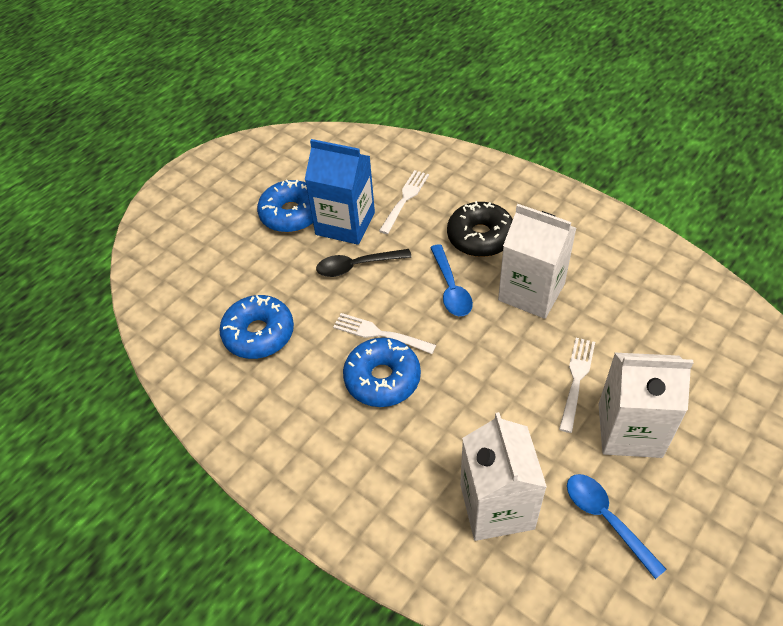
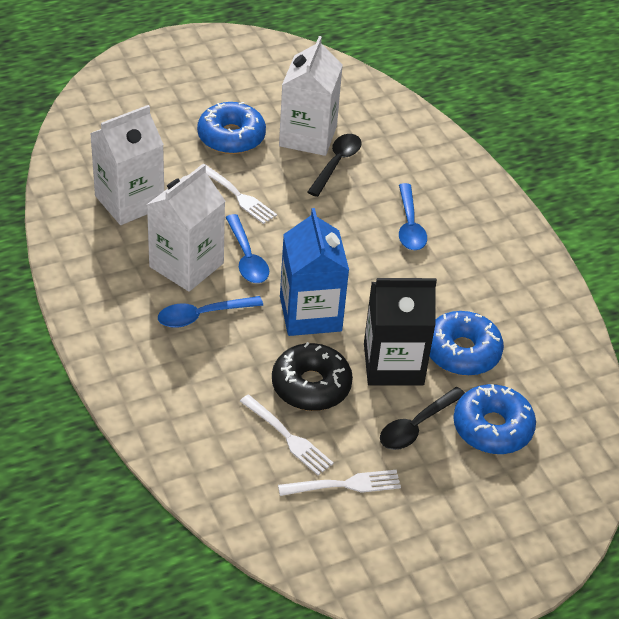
black carton: none = 0 -> [364,278,437,386] = 1
black spoon: [316,249,412,277] = 1 -> [307,134,362,197] [380,387,465,450] = 2
blue spoon: [430,244,473,316] [567,474,667,579] = 2 -> [158,296,263,328] [225,214,269,283] [399,183,427,250] = 3

